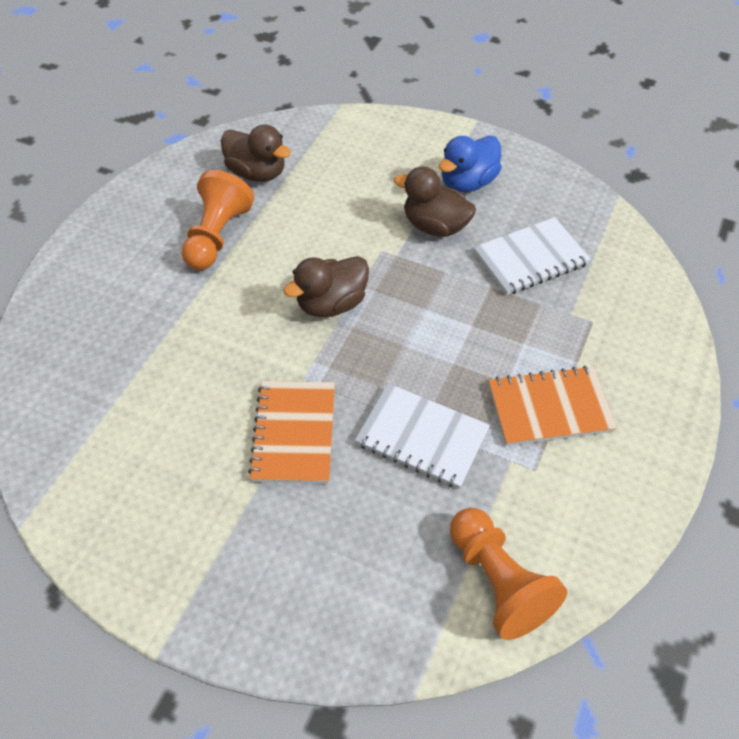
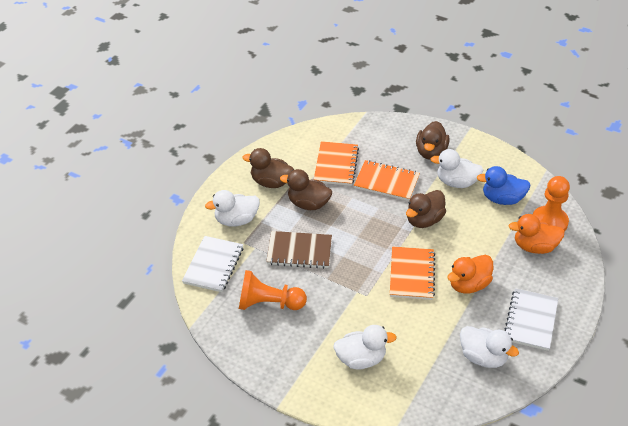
brown duck: [221,124,291,182] [283,256,369,317] [394,166,476,237] = 3 -> [243,148,294,188] [280,169,332,210] [406,190,446,228] [416,121,450,160] = 4
brown notebook: none = 0 -> [266,231,332,269] = 1
orange duck: none = 0 -> [447,255,493,294] [508,214,565,254] = 2
orange notebook: [248,381,335,484] [489,366,617,446] = 2 -> [314,141,359,186] [354,160,420,201] [390,246,435,300] = 3
white duck: none = 0 -> [205,190,260,227] [333,325,397,370] [431,149,483,188] [460,326,519,368] = 4

